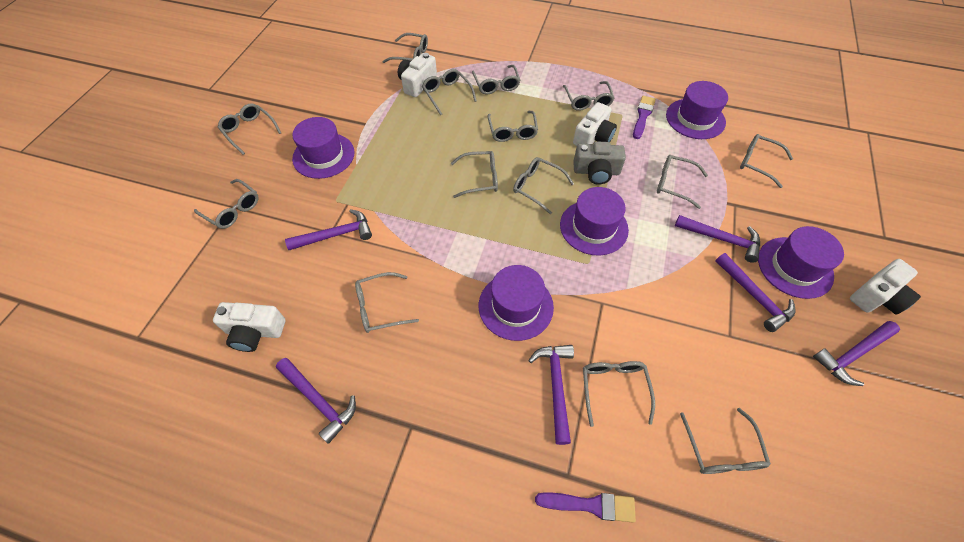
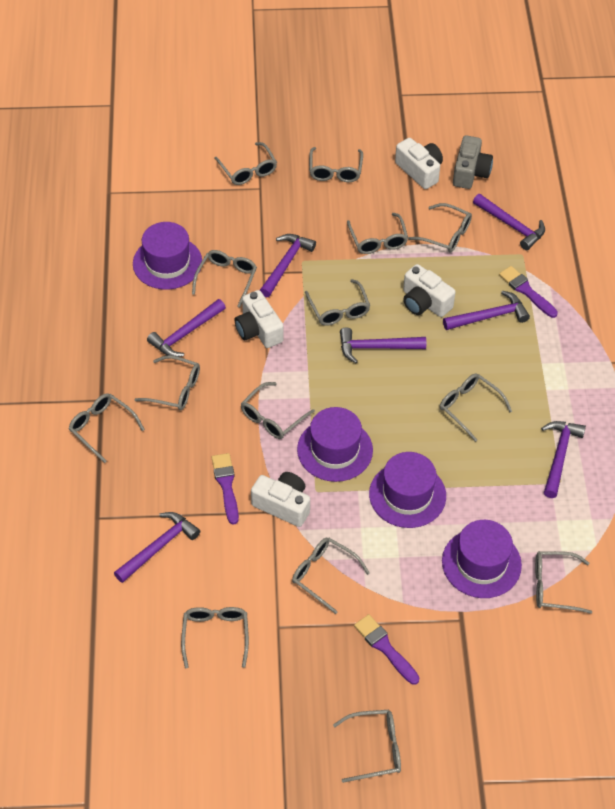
purple brush: [535,492,636,523] [633,96,656,139] = 2 -> [212,453,239,525] [354,614,419,685] [499,266,558,318] = 3
purple hammer: [276,358,356,444] [285,209,372,250] [528,345,574,445] [675,215,760,263] [715,253,795,332] [813,321,900,386] = 6 -> [114,512,200,583] [147,299,226,357] [260,234,316,297] [340,327,426,363] [443,291,530,330] [473,194,545,250] [541,421,586,498] = 7
purple hat: [292,117,354,179] [479,265,554,341] [560,187,629,256] [666,81,728,139] [758,226,844,299] = 5 -> [133,222,202,290] [297,407,373,482] [369,452,446,528] [442,520,522,598] = 4

